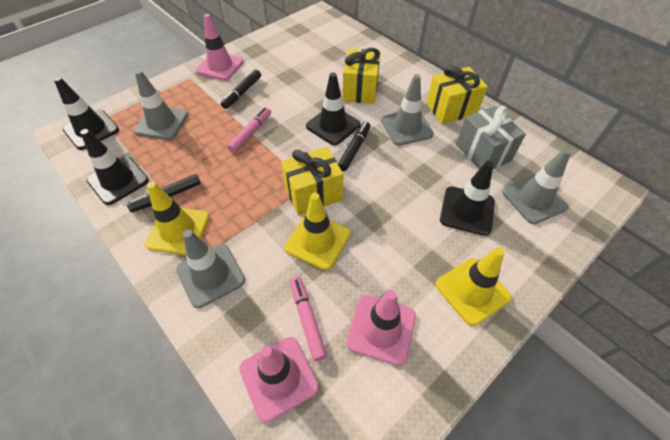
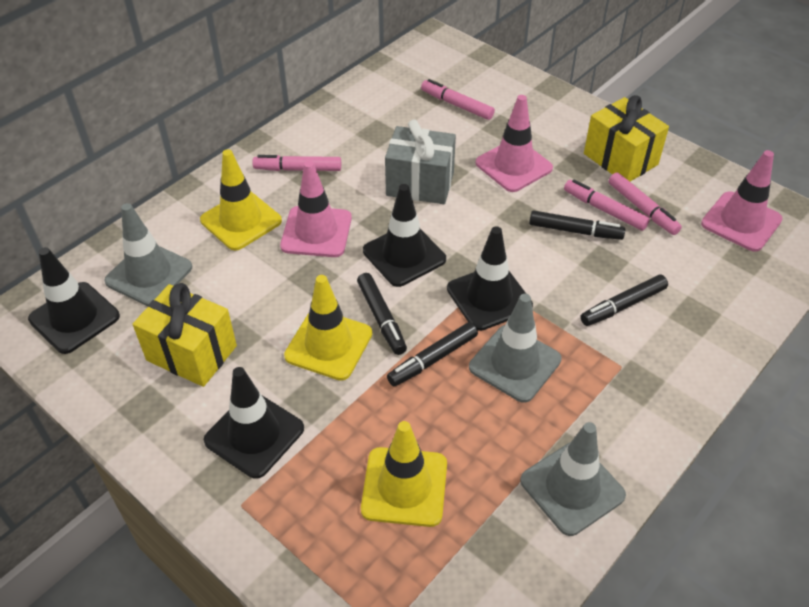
black marker: [127,174,201,212] [221,69,261,109] [338,122,370,171] = 3 -> [357,273,407,355] [387,322,478,386] [529,210,626,240] [581,274,668,326] = 4
grey traffic cone: [134,70,188,140] [176,230,245,308] [381,74,434,146] [502,148,571,224] = 4 -> [104,203,192,306] [469,294,562,403] [520,422,626,536] = 3
pink marker: [227,107,271,153] [290,276,327,361] = 2 -> [252,155,341,171] [421,79,495,120] [564,179,650,231] [609,172,682,235] = 4
yellow gift: [281,147,344,215] [343,48,380,104] [426,65,488,124] = 3 -> [133,283,237,387] [584,95,669,182] = 2

